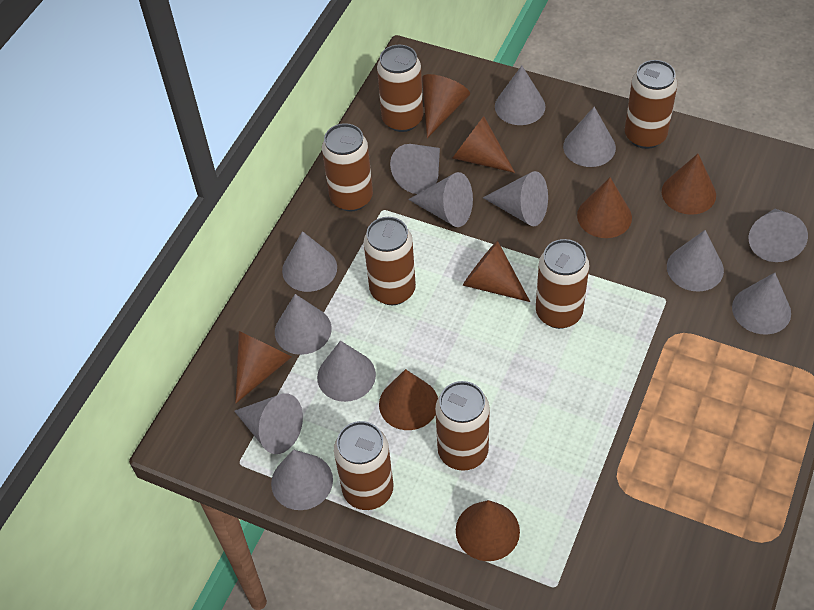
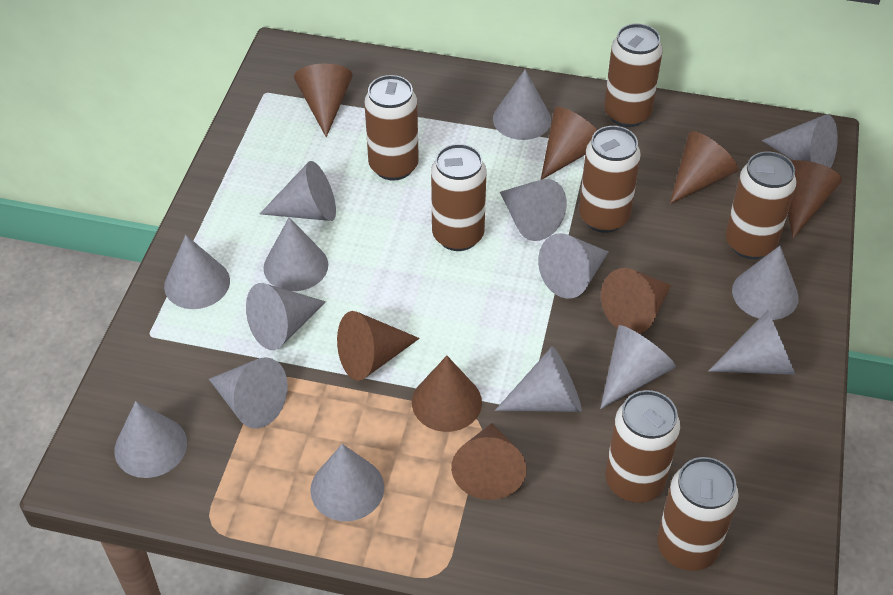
grey cone: [234,393,303,454] [271,449,333,510] [275,294,332,355] [282,231,337,292] [317,341,376,402] [390,144,440,194] [408,172,473,227] [483,171,548,226] [495,66,546,125] [563,107,616,167] [667,230,724,292] [732,273,791,335] [749,209,808,262] = 13 -> [114,401,187,478] [164,235,230,309] [209,357,288,429] [246,283,326,350] [260,161,336,221] [263,217,328,291] [310,444,384,521] [493,70,551,140] [495,346,582,412] [500,179,567,241] [538,233,608,299] [600,325,676,409] [708,310,796,375] [732,246,799,320] [762,114,838,168] = 15

